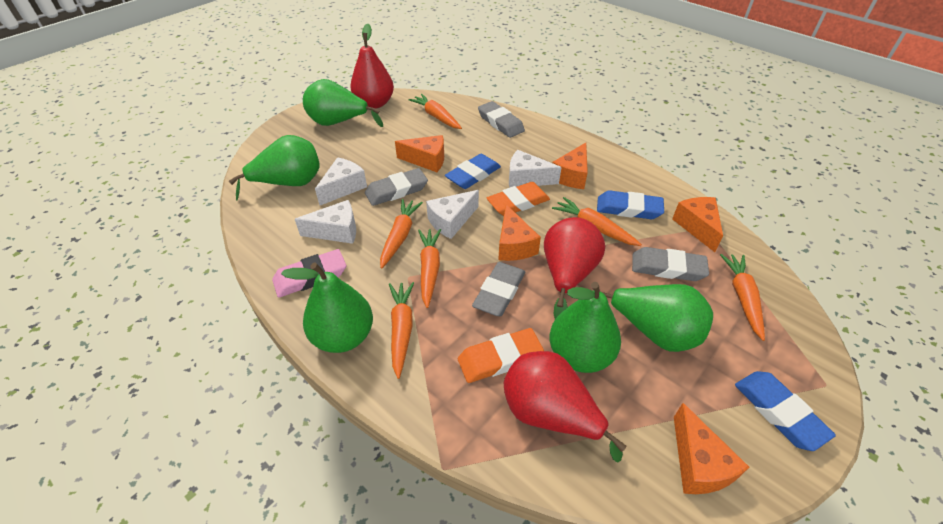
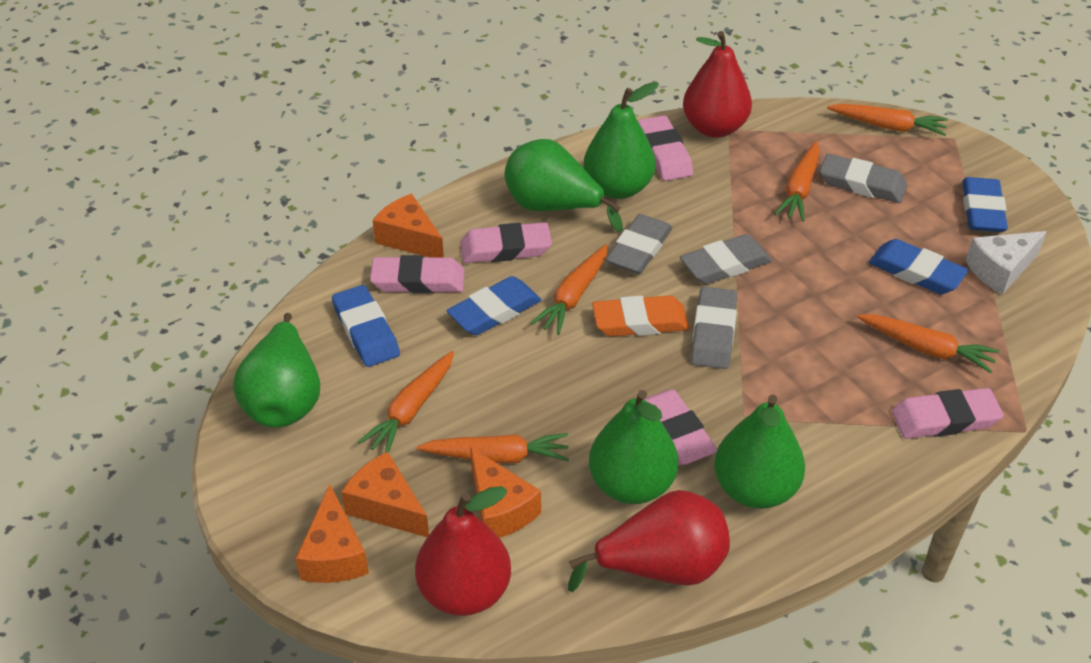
blue eraser: [445,154,501,189] [597,190,664,219] [735,371,836,451] = 3 -> [332,285,400,367] [446,276,541,335] [869,239,968,294] [962,177,1008,232] = 4
orange cheese: [395,135,444,172] [498,204,541,261] [552,143,588,189] [672,197,723,252] [674,403,749,494] = 5 -> [295,484,369,583] [341,452,429,537] [373,194,444,258] [470,447,541,538] = 4
orange eraser: [458,328,544,383] [487,182,550,216] = 2 -> [592,295,689,337] = 1
pink eraser: [272,249,346,298] = 1 -> [370,255,465,294] [460,222,552,263] [638,115,693,181] [644,389,717,465] [892,388,1004,439] = 5
white cheese: [295,200,356,244] [315,157,367,205] [426,190,479,239] [509,150,562,188] = 4 -> [966,231,1047,295] = 1

